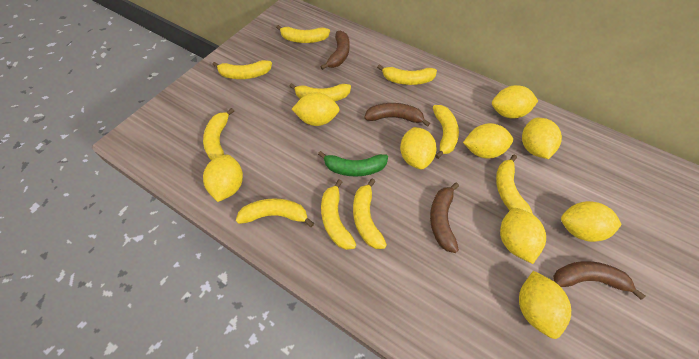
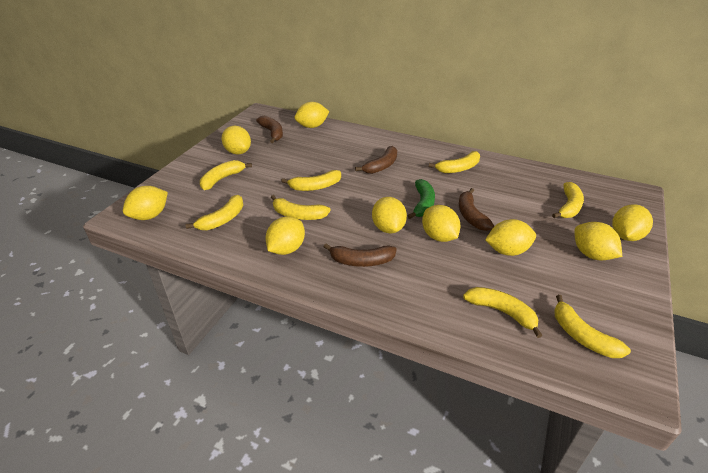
yellow banana: [203,108,234,160] [212,60,272,79] [236,199,314,227] [276,25,330,43] [289,83,351,101] [321,179,356,250] [353,179,387,249] [377,64,437,85] [433,105,459,159] [496,154,533,214] = 10 -> [186,195,243,230] [200,160,252,190] [271,195,331,220] [281,170,341,191] [429,151,480,173] [463,287,543,338] [552,182,584,218] [554,295,631,358] = 8

